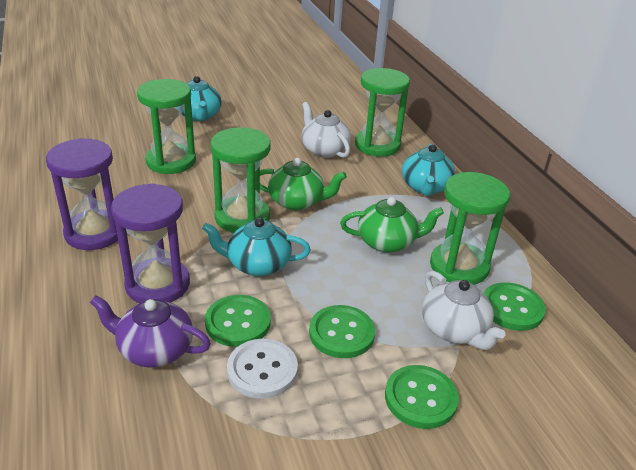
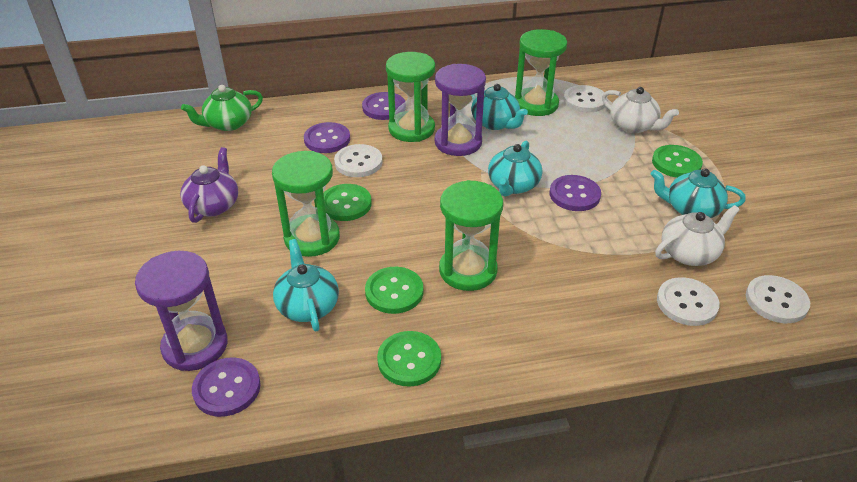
green teapot: [260,158,347,211] [340,197,444,253] = 2 -> [181,85,263,131] = 1
purple button: none = 0 -> [192,358,261,417] [304,122,350,153] [362,92,405,120] [550,175,601,211] = 4
turquoise teapot: [181,76,222,121] [202,217,311,276] [402,144,455,196] = 3 -> [273,239,339,331] [471,84,528,130] [488,141,542,197] [651,168,746,218] = 4
white button: [227,339,298,399] = 1 -> [334,144,383,177] [563,85,608,113] [657,277,720,326] [746,275,810,323] = 4

